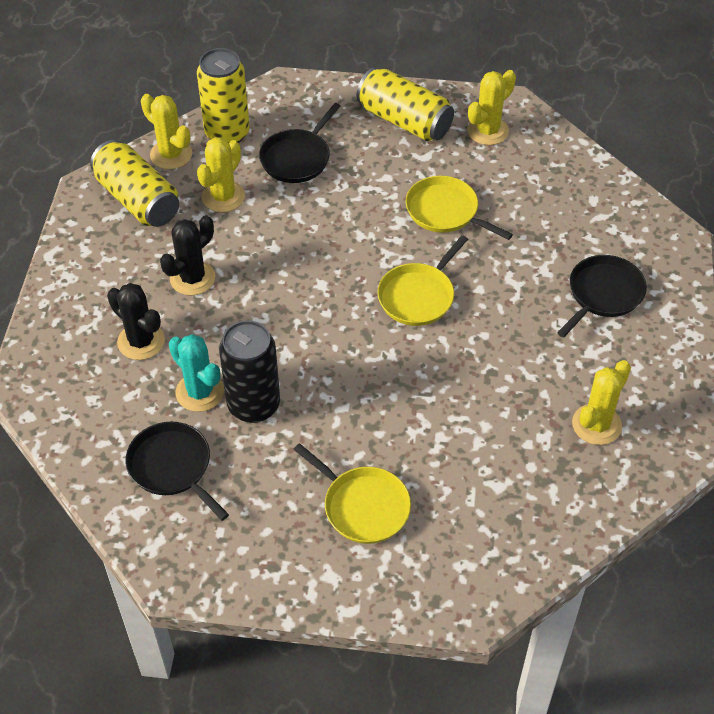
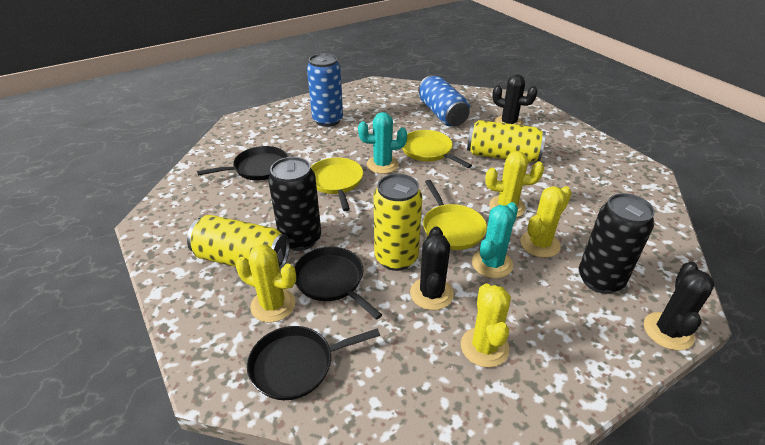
black cactus: [107,283,165,360] [160,215,215,296] = 2 -> [410,226,454,310] [492,74,538,125] [644,261,715,351] = 3
black can: [219,320,280,423] = 1 -> [268,157,321,251] [579,193,655,294] = 2
blue can: none = 0 -> [307,53,343,127] [418,75,470,127] = 2
turquoise cactus: [169,334,224,412] = 1 -> [358,112,407,174] [472,202,518,278] = 2

